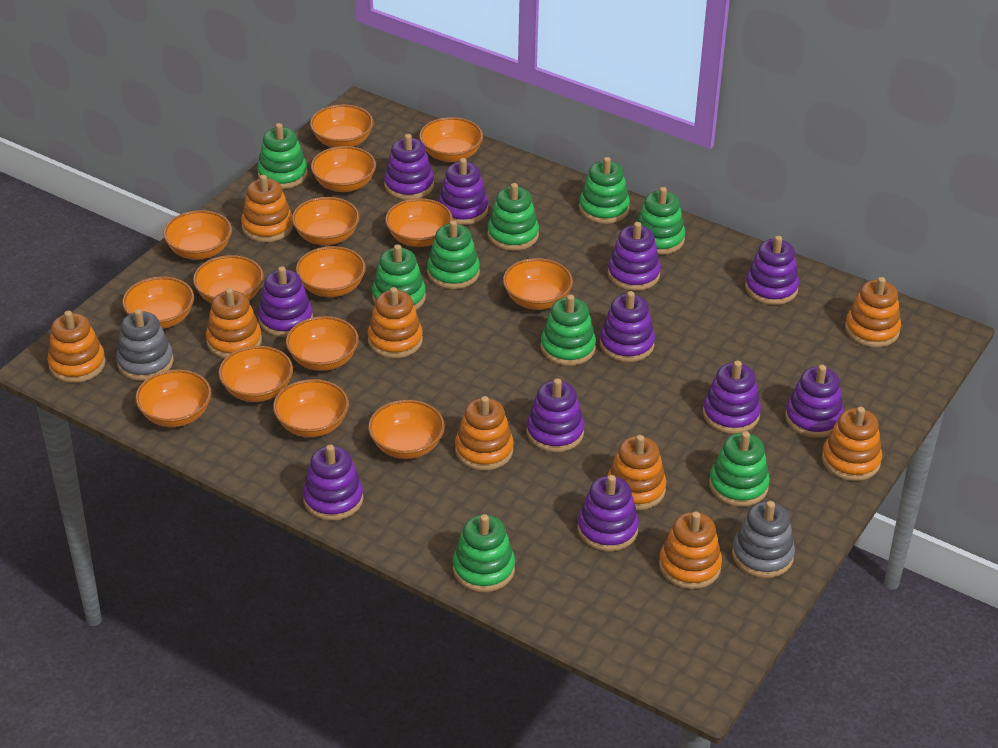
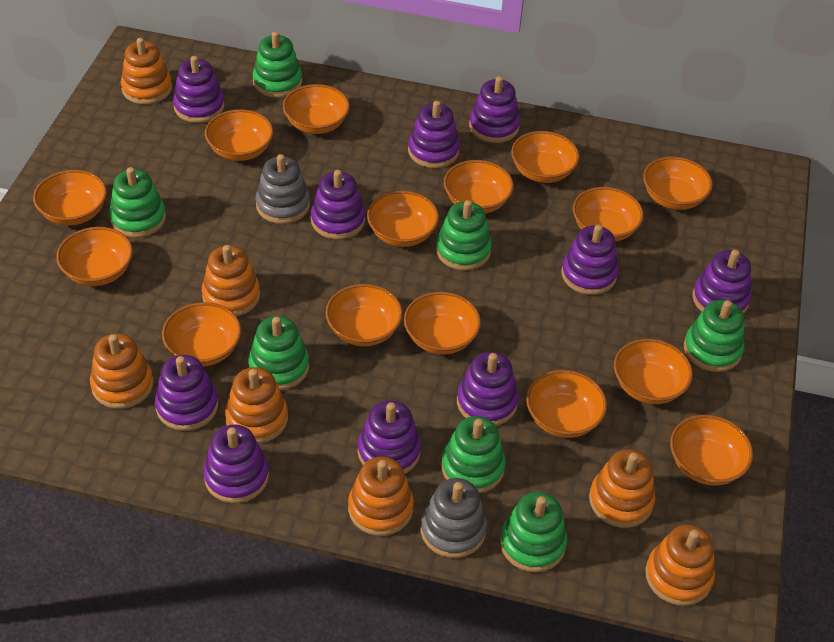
green stacking toy: [257,123,308,189] [372,244,426,310] [427,220,480,289] [453,514,515,592] [487,183,539,251] [541,294,596,366] [579,157,630,224] [637,187,685,255] [709,431,770,507] = 9 -> [109,167,166,238] [248,316,309,390] [252,31,302,98] [436,200,492,270] [441,416,506,493] [500,492,567,572] [684,300,744,372] = 7
orange stacking toy: [47,311,106,383] [206,288,262,358] [241,175,293,242] [367,287,423,358] [455,396,513,470] [607,435,666,510] [659,512,722,589] [822,406,882,481] [845,277,901,347] = 9 -> [90,333,153,409] [121,38,172,104] [202,245,260,316] [225,367,288,443] [348,456,414,536] [589,449,655,528] [645,525,715,606] = 7
purple stacking toy: [258,266,313,337] [303,445,364,521] [384,134,434,200] [438,158,488,225] [526,378,584,452] [577,475,639,552] [600,291,655,362] [608,222,661,291] [703,361,761,434] [745,236,799,305] [785,365,844,438] = 11 -> [155,355,218,431] [173,56,225,123] [203,425,269,503] [311,170,365,240] [358,400,421,474] [408,101,460,168] [457,352,518,426] [469,76,520,143] [561,224,618,295] [692,250,751,314] = 10

